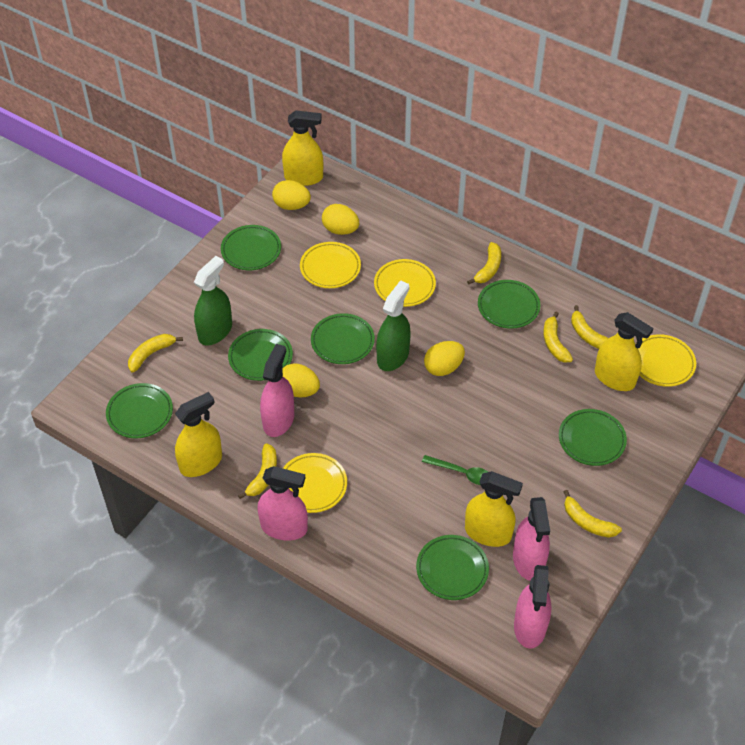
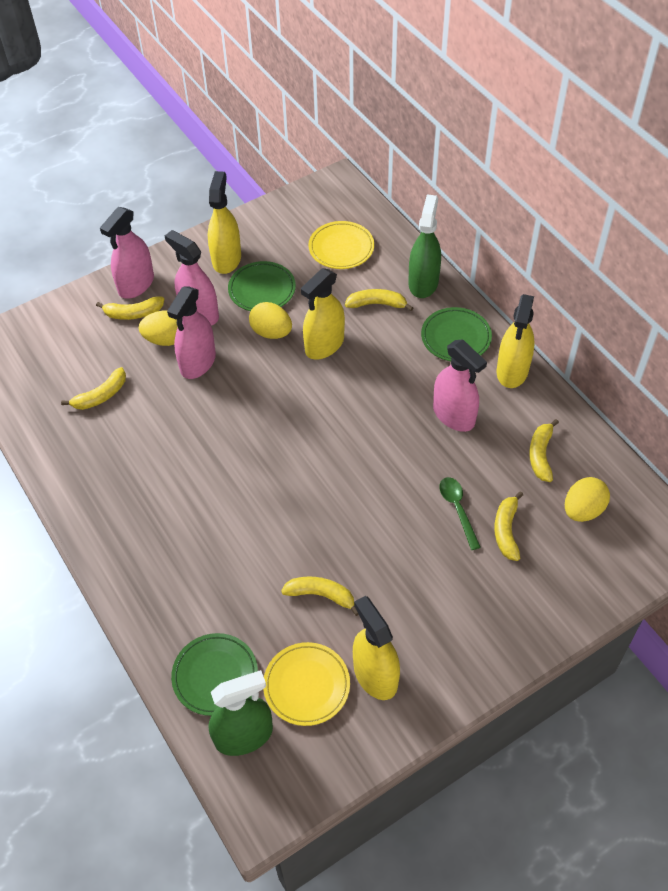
green plate: [106,383,173,438] [221,225,281,270] [228,329,293,381] [311,313,375,364] [416,535,489,600] [478,280,540,329] [559,409,627,466] = 7 -> [171,633,258,716] [228,261,296,311] [421,307,492,361] = 3
yellow egg: [272,180,311,210] [282,363,320,397] [322,204,359,235] [424,341,465,376] = 4 -> [139,310,178,346] [249,302,292,339] [565,477,610,522] = 3
yellow plate: [283,453,347,513] [300,242,361,288] [374,259,436,307] [638,334,696,387] = 4 -> [263,642,350,726] [308,221,374,269] = 2

